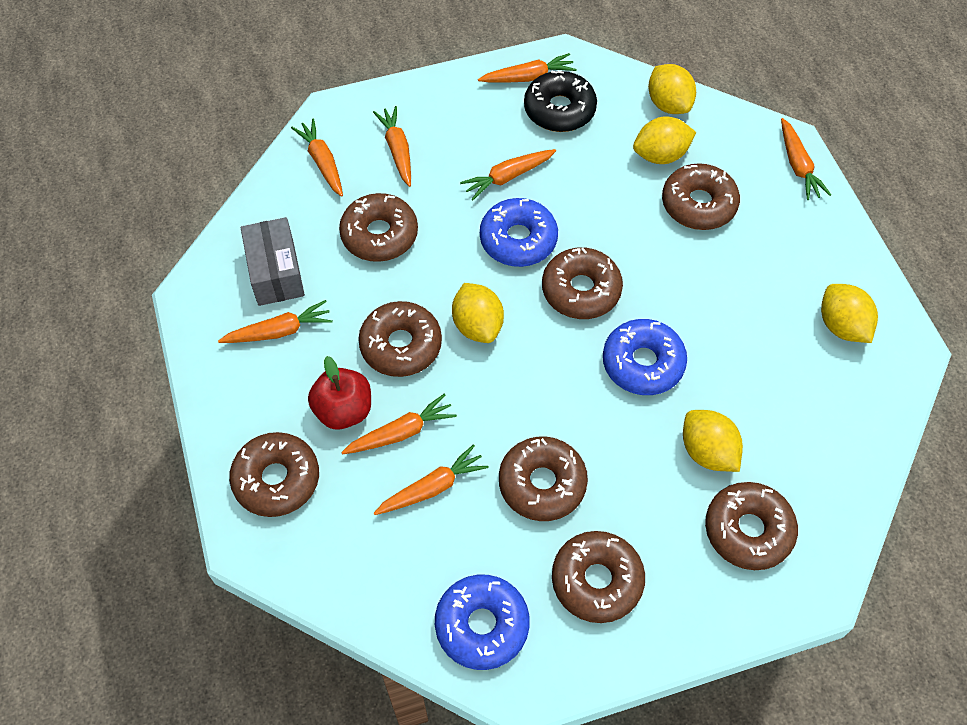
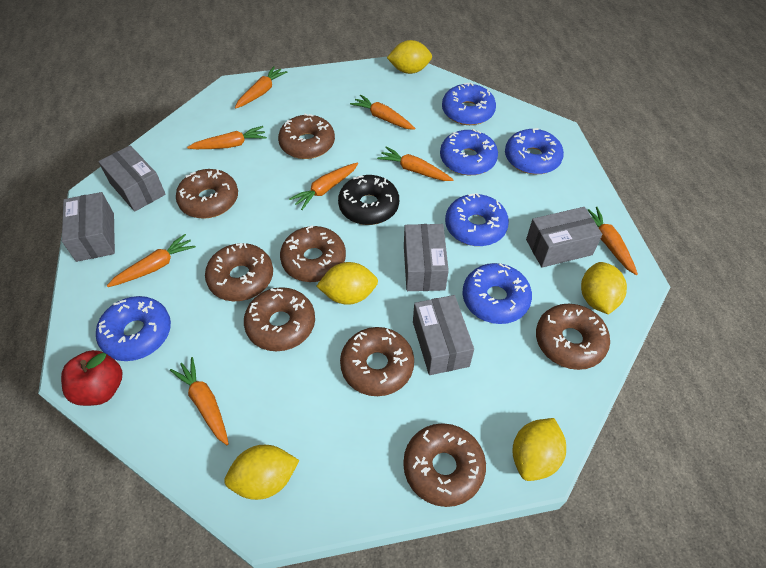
blue donut: [435,575,530,670] [480,198,558,267] [603,319,687,395] = 3 -> [96,296,171,361] [440,129,498,175] [442,83,496,125] [445,193,509,246] [462,263,532,324] [505,128,564,174] = 6
grey box: [241,217,305,306] = 1 -> [62,192,115,262] [98,145,166,212] [404,224,449,291] [413,295,474,375] [526,207,603,268] = 5

